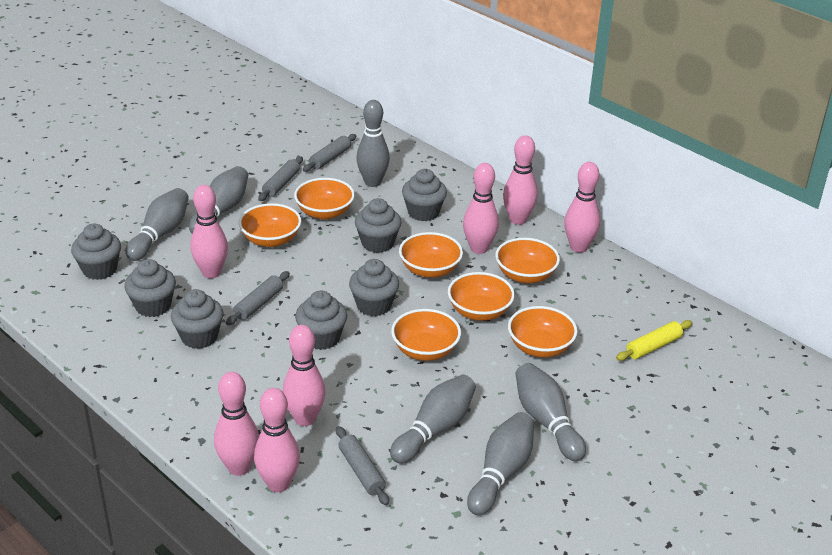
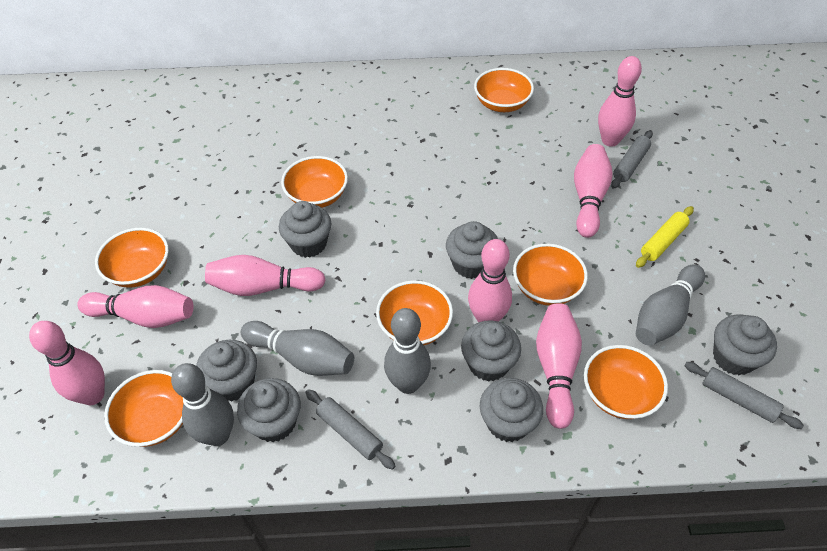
grey bowling pin: [125,188,189,261] [189,166,248,234] [356,100,390,187] [390,375,476,463] [467,412,534,515] [515,363,586,461] = 6 -> [171,363,234,446] [241,321,354,376] [384,308,431,394] [636,264,705,346] = 4
grey rolling pin: [226,271,290,325] [258,156,303,201] [303,134,356,172] [336,426,389,506] = 4 -> [305,389,395,470] [611,130,653,189] [684,362,804,429] = 3

